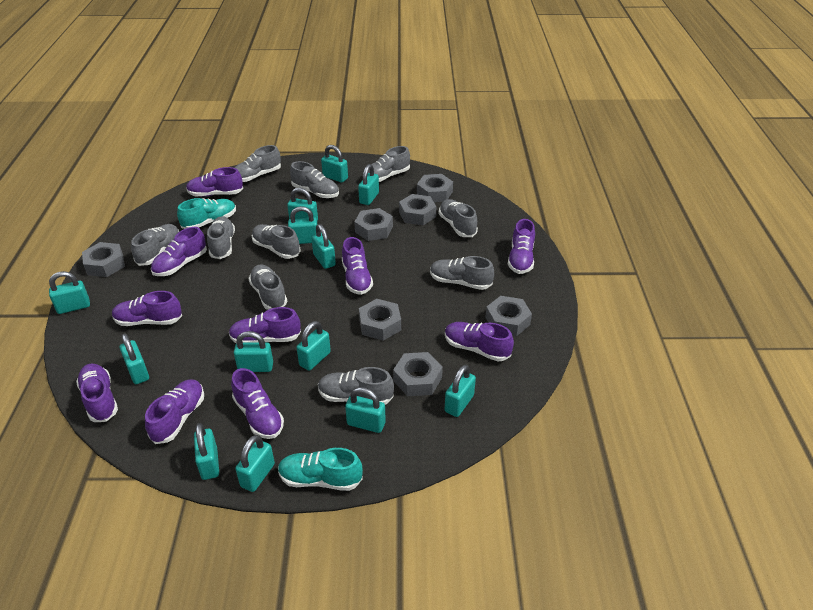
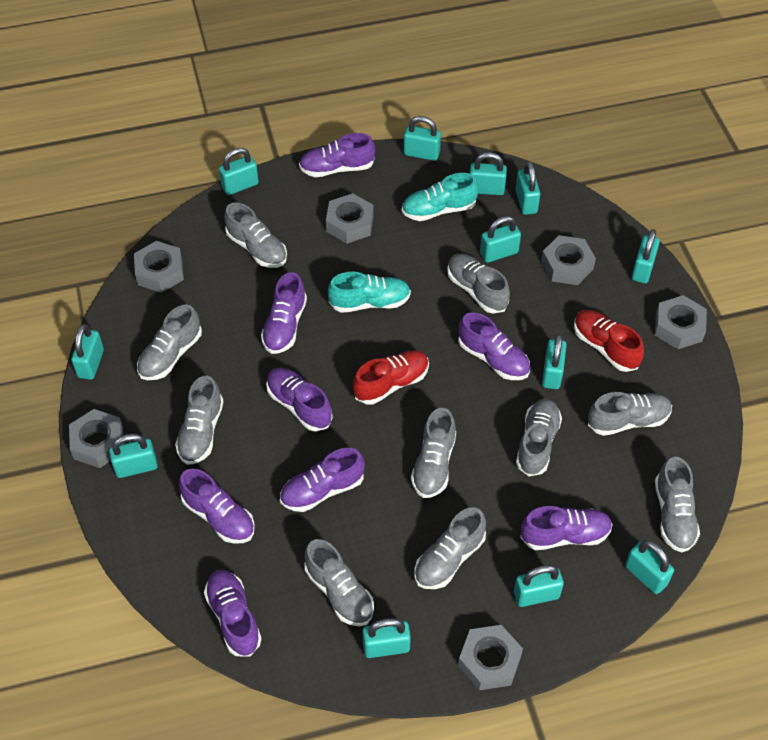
grey nut: [82,242,125,277] [354,208,393,241] [359,299,401,341] [393,352,443,396] [399,194,436,225] [417,174,453,202] [485,296,532,336] = 7 -> [69,409,124,468] [134,241,184,293] [326,193,374,244] [458,625,523,690] [541,235,596,285] [655,295,707,349] = 6
purple shoe: [76,363,118,422] [112,291,182,326] [145,380,204,444] [151,227,207,276] [186,167,243,197] [229,307,301,343] [231,368,284,439] [342,237,373,295] [445,322,514,361] [508,219,535,274] = 10 -> [179,469,255,544] [204,570,262,657] [261,272,307,354] [266,368,333,431] [280,448,365,512] [299,133,375,177] [458,312,530,380] [520,506,613,550] = 8
red shoe: none = 0 -> [353,350,429,405] [574,310,644,372] = 2
turquoise padlock: [49,271,90,314] [120,333,149,384] [194,423,219,480] [234,331,273,372] [235,435,275,492] [287,188,318,221] [288,206,317,244] [296,321,331,371] [311,224,336,269] [321,145,348,183] [345,387,386,433] [358,164,379,205] [445,365,476,417] = 13 -> [71,324,104,380] [109,434,158,478] [219,148,259,195] [362,618,411,658] [404,116,441,161] [470,152,507,195] [480,216,521,263] [514,565,564,607] [515,161,541,215] [542,334,567,389] [625,540,674,594] [632,229,660,283] = 12

